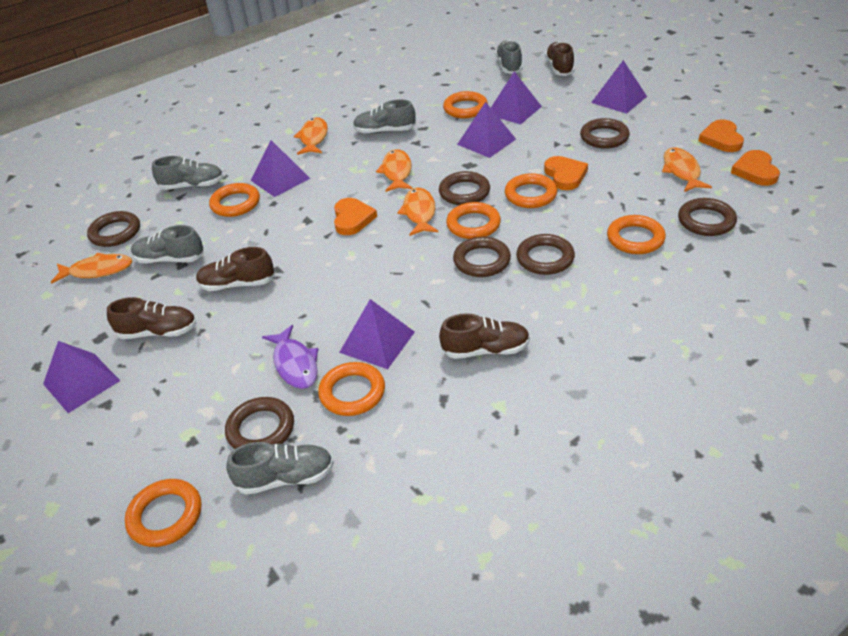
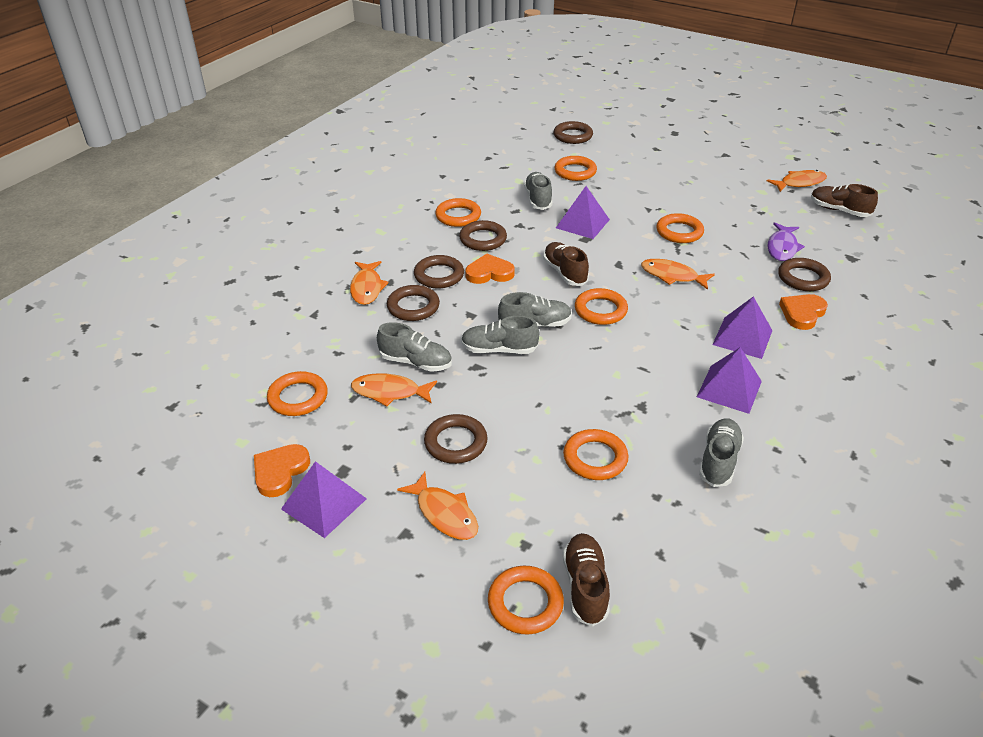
brown ring: [87,211,140,247] [225,397,294,449] [439,171,490,205] [453,237,511,277] [516,234,575,275] [580,118,630,149] [678,198,737,236] = 7 -> [387,285,440,321] [414,255,464,288] [424,414,488,464] [459,220,507,251] [554,121,593,144] [778,258,831,291] = 6
brown shoe: [107,297,197,339] [196,247,275,291] [439,313,530,359] [545,42,575,76] = 4 -> [543,242,589,286] [563,533,610,627] [811,184,878,217] = 3
orange heart: [334,198,377,235] [544,156,588,190] [698,120,744,152] [731,150,780,186] = 4 -> [254,444,310,497] [465,254,515,284] [779,294,828,330] = 3
purple pyramid: [43,341,120,413] [251,140,310,197] [339,299,415,369] [457,102,516,158] [491,71,542,124] [591,60,647,114] = 6 -> [281,461,367,538] [556,186,610,239] [697,347,762,414] [712,296,773,359] = 4

